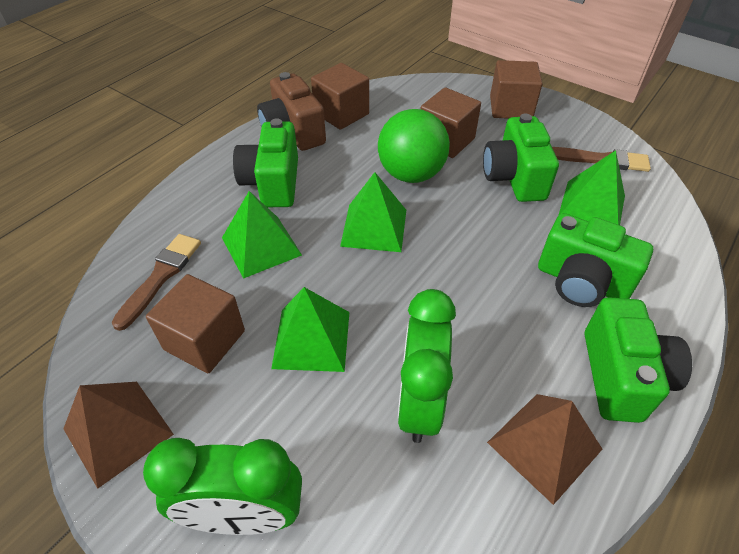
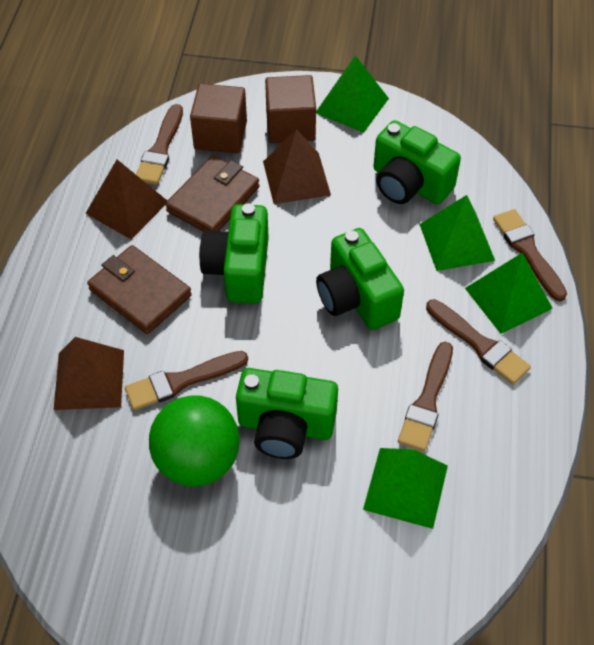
brown brush: [112,234,201,331] [552,147,651,172] = 2 -> [125,351,248,410] [136,104,183,185] [398,342,453,451] [426,299,531,384] [493,209,567,302] = 5
brown camera: [257,72,326,151] = 1 -> none = 0
brown cube: [146,274,245,373] [311,63,369,130] [420,88,481,158] [490,60,542,119] = 4 -> [190,83,247,154] [265,75,316,143] = 2
brown pyramid: [63,382,174,489] [487,394,602,505] = 2 -> [54,337,124,410] [85,160,167,239] [263,129,331,204] = 3
brown wallet: none = 0 -> [87,245,192,334] [165,155,259,231] = 2
green clock: [143,438,302,535] [397,289,456,443] = 2 -> none = 0

